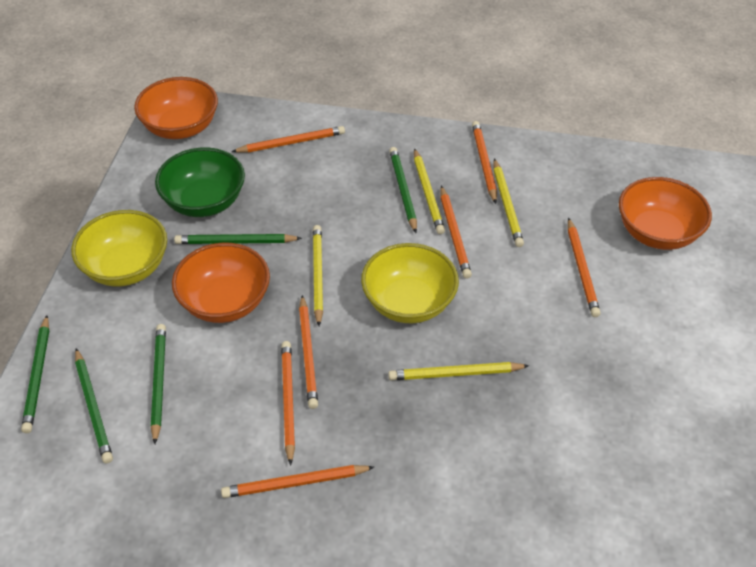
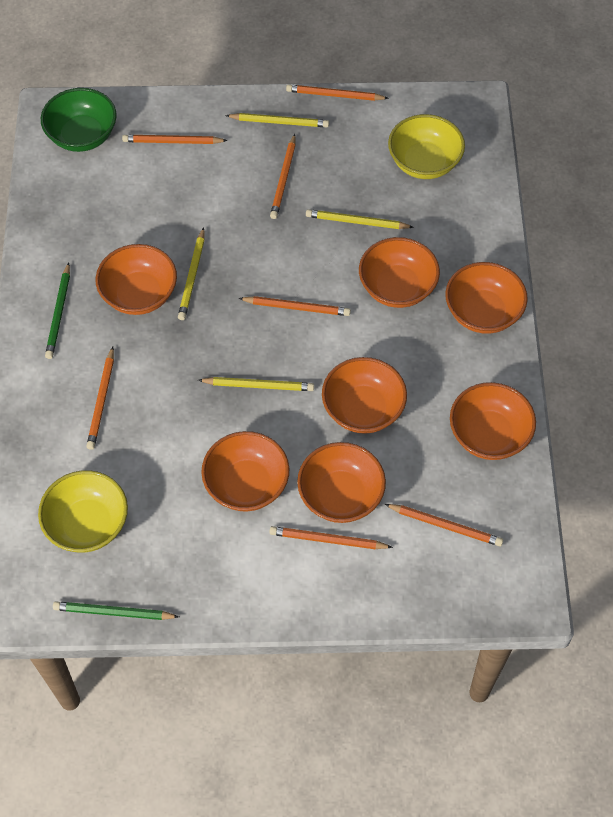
green pencil: [21,315,49,433] [75,348,113,464] [151,324,166,444] [174,234,302,244] [389,147,417,233] = 5 -> [45,263,70,359] [53,601,179,620] = 2
orange bowl: [134,77,218,139] [172,243,270,323] [619,177,712,250] = 3 -> [96,244,177,315] [201,431,289,511] [297,442,386,523] [322,357,407,434] [359,237,440,308] [445,262,528,334] [450,382,536,460] = 7

